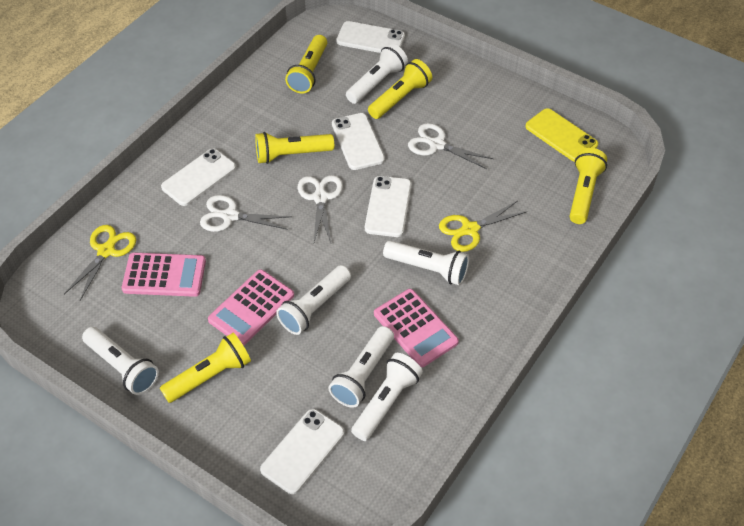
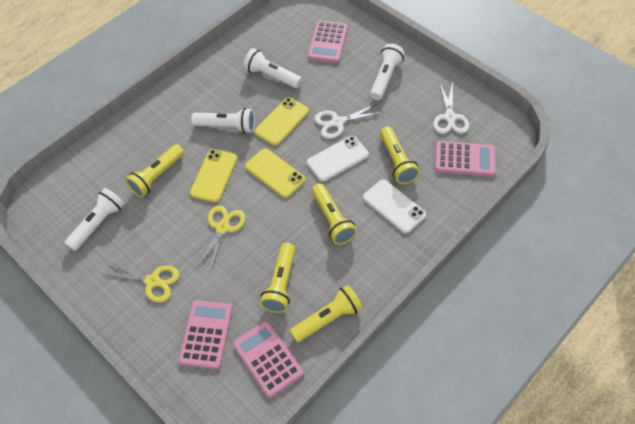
pink calculator: [122,253,206,297] [208,269,294,345] [374,289,459,367] = 3 -> [178,300,233,369] [233,321,304,398] [308,20,348,63] [435,141,496,177] = 4
white flashlight: [82,327,159,395] [276,265,351,335] [329,326,394,408] [346,44,408,104] [351,353,423,441] [383,240,469,285] = 6 -> [65,188,124,251] [191,108,255,133] [244,48,302,88] [370,44,405,100] = 4
white phone: [161,149,236,206] [260,409,344,494] [332,113,385,170] [336,21,405,53] [365,176,411,237] = 5 -> [307,136,369,182] [363,180,426,233] = 2
white scissors: [200,195,292,232] [298,175,343,243] [408,123,494,169] = 3 -> [314,104,383,139] [433,82,469,134] = 2
yellow phone: [525,108,598,162] = 1 -> [190,149,237,202] [245,149,305,198] [255,97,309,146] = 3

